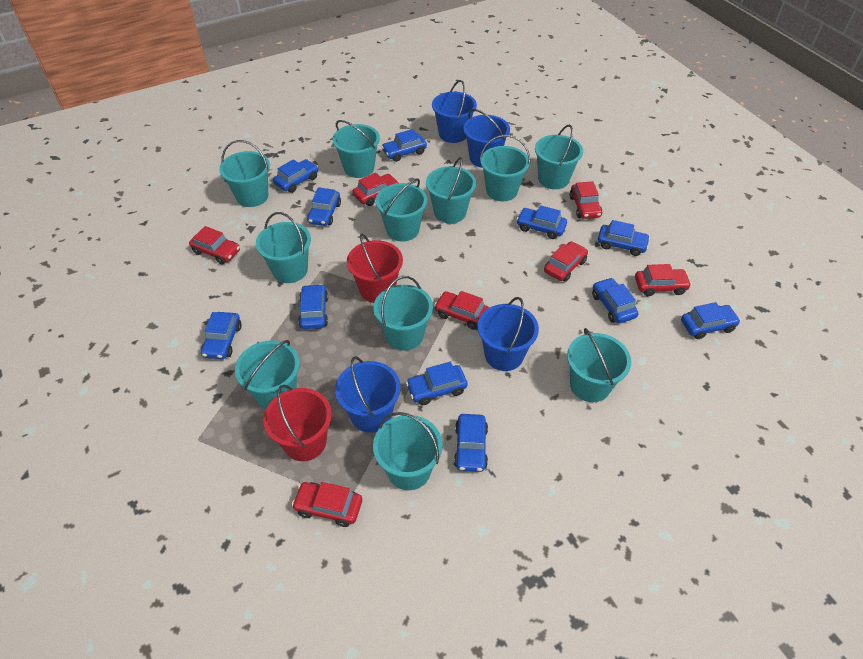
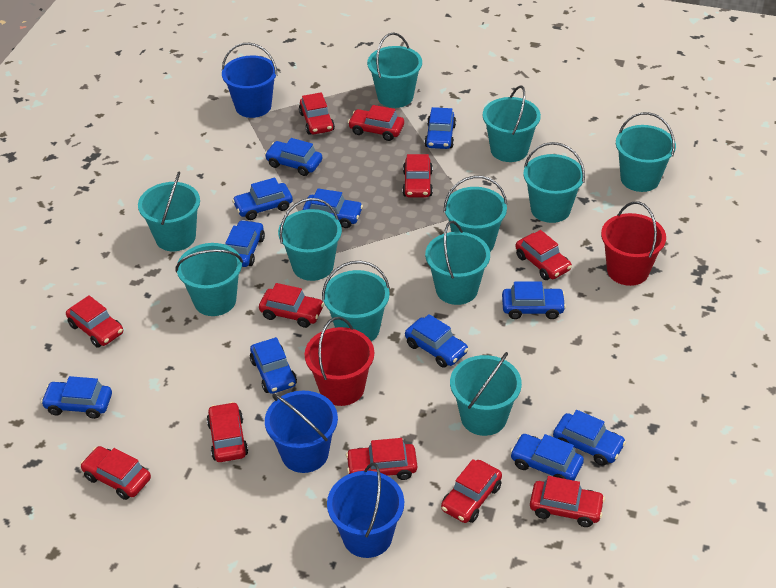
blue bucket: [335,357,401,433] [432,80,477,143] [463,109,510,168] [478,297,539,371] = 4 -> [222,43,277,118] [265,391,338,473] [327,463,404,558] = 3
red car: [189,226,240,264] [292,482,362,527] [353,173,400,206] [434,291,490,330] [544,241,588,282] [570,181,602,219] [635,264,691,296] = 7 -> [66,295,123,348] [80,446,151,500] [207,402,248,462] [259,283,324,328] [299,92,335,135] [346,438,417,480] [348,105,404,141] [402,154,433,197] [441,459,502,523] [515,230,572,280] [530,476,605,527] = 11

